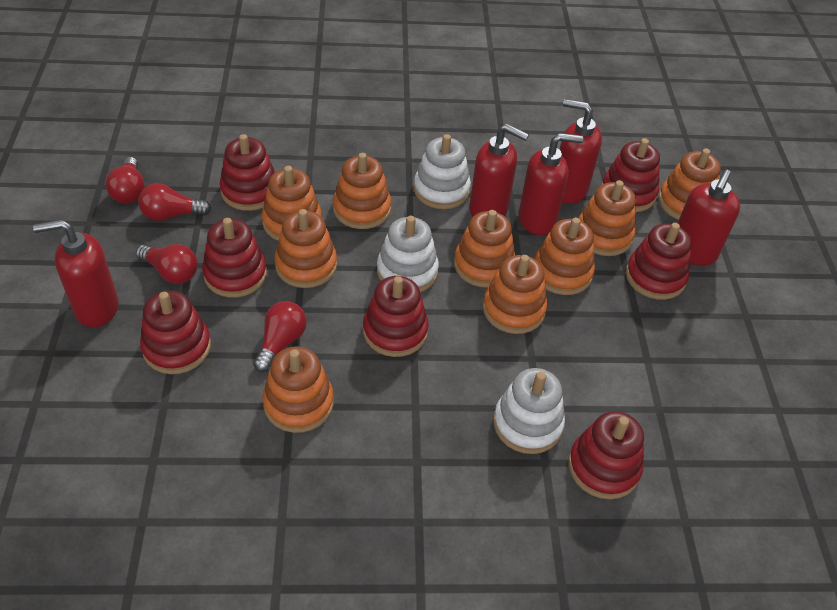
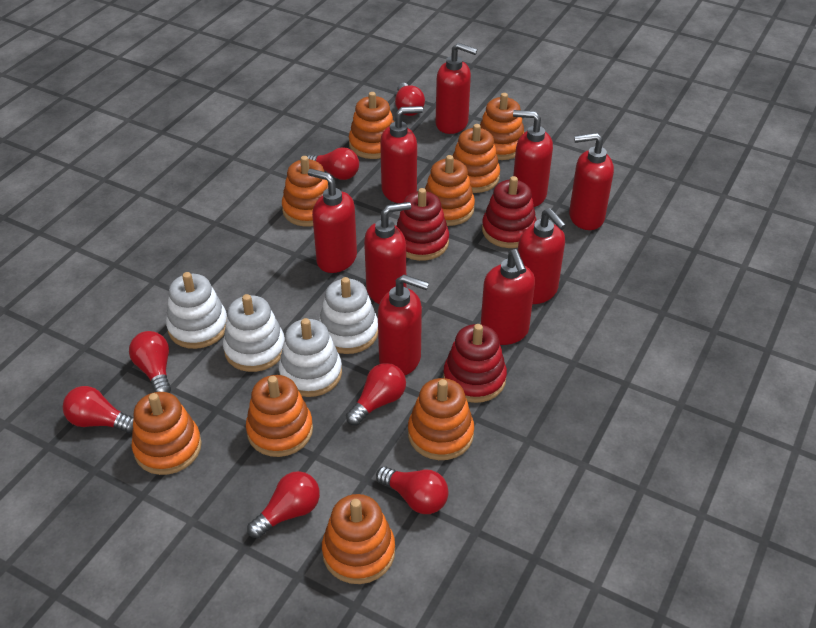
red light bulb: [106,157,145,203] [136,244,198,284] [138,183,211,221] [253,301,307,372] = 4 -> [63,386,134,433] [129,331,171,393] [247,471,320,538] [307,147,359,180] [346,363,406,426] [376,466,449,514] [395,83,425,116] = 7
red soap dispenser: [33,219,118,327] [469,124,529,217] [519,133,584,235] [559,99,602,204] [678,169,740,266] = 5 -> [308,169,357,273] [364,202,411,304] [378,275,429,375] [380,106,423,203] [436,42,477,134] [481,249,535,345] [513,110,553,207] [518,208,566,304] [569,133,614,230] = 9
red stacking toy: [140,291,211,374] [202,218,267,298] [219,134,275,211] [363,276,429,357] [568,411,644,499] [602,138,660,212] [626,223,691,300] = 7 -> [397,188,449,261] [443,324,507,403] [482,176,537,248] = 3
white stacking toy: [377,216,439,292] [414,134,471,209] [493,368,565,454] = 3 -> [166,272,227,349] [223,294,285,372] [279,318,342,397] [319,277,378,354] = 4

